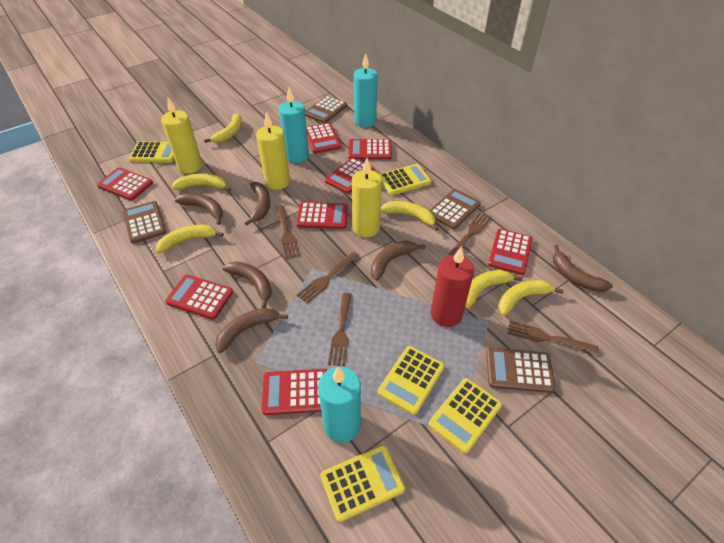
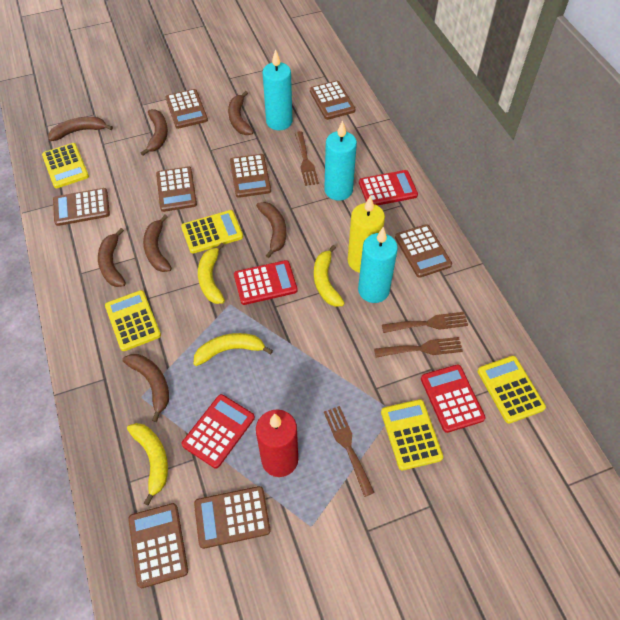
brown banana: [175,193,223,225] [215,308,288,353] [223,261,272,308] [245,182,270,226] [371,241,425,281] [553,245,613,292] = 6 -> [48,117,113,141] [98,228,126,287] [122,354,169,422] [141,109,168,156] [143,215,172,272] [228,91,254,135] [256,202,286,258] = 7
brown calculator: [123,201,166,244] [305,95,347,123] [429,189,481,229] [486,348,555,393] = 4 -> [53,188,110,226] [128,503,188,588] [156,167,197,212] [165,89,208,129] [194,486,271,549] [230,154,271,198] [310,81,355,120] [395,224,452,278] = 8
brown fork: [276,205,300,258] [297,252,359,303] [328,293,352,366] [448,212,492,255] [508,321,598,354] = 5 -> [295,131,319,186] [324,406,375,497] [374,337,463,358] [382,312,468,333] = 4
red calculator: [97,167,153,200] [165,275,233,320] [261,369,327,415] [296,202,348,229] [306,123,341,154] [325,158,375,194] [348,139,392,160] [488,229,532,275] = 8 -> [182,394,255,469] [234,260,298,305] [359,170,418,206] [421,364,486,433] = 4
yellow banana: [156,225,224,253] [171,174,231,191] [204,113,242,143] [381,201,438,231] [465,270,522,309] [499,280,564,315] = 6 -> [127,423,168,506] [194,333,273,366] [198,242,225,304] [314,245,345,307] = 4
yellow candle: [161,97,202,174] [256,112,290,190] [352,158,382,237] = 3 -> [348,195,385,273] = 1

